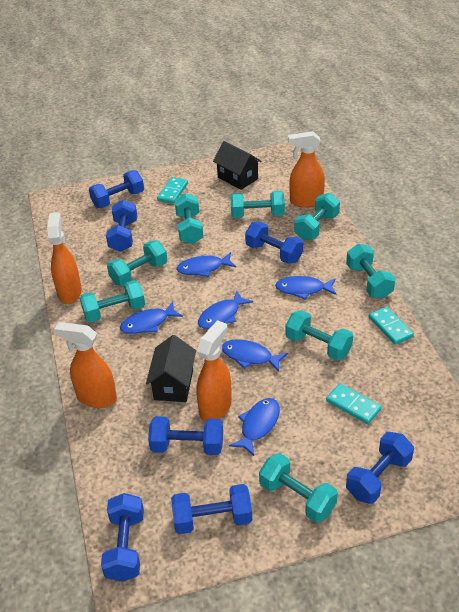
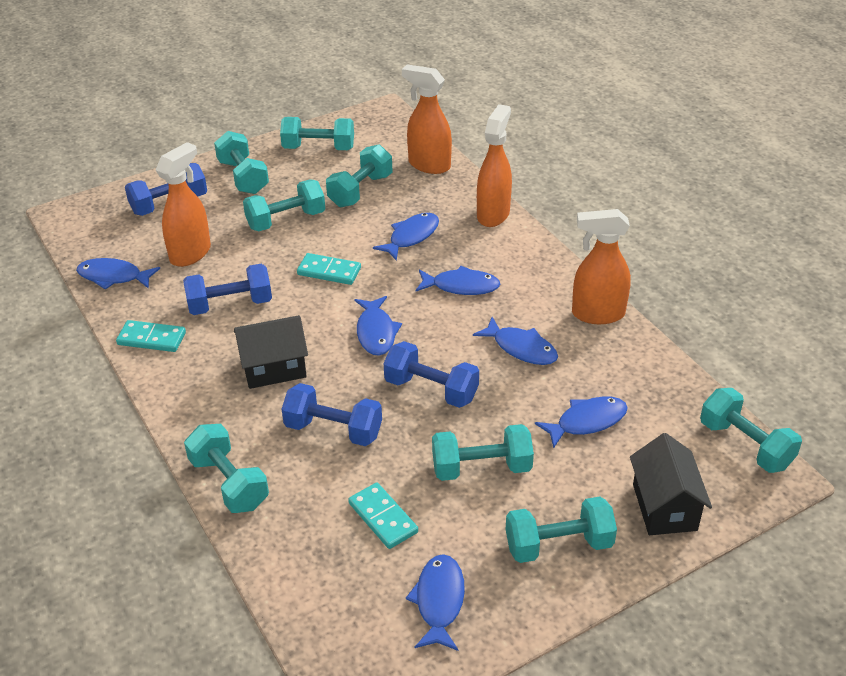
blue dumbbell: [89,170,144,208] [101,493,144,582] [106,200,137,252] [148,416,223,455] [171,484,252,534] [245,222,303,264] [346,432,414,504] = 7 -> [125,163,207,216] [183,264,272,315] [282,383,382,446] [384,341,479,408] = 4
blue fish: [120,302,183,334] [176,252,236,277] [198,291,253,329] [222,339,288,372] [229,398,280,456] [275,276,336,300] = 6 -> [76,258,160,290] [354,296,402,356] [373,213,439,261] [406,554,465,651] [416,266,500,295] [473,317,558,365] [535,396,628,448] = 7

